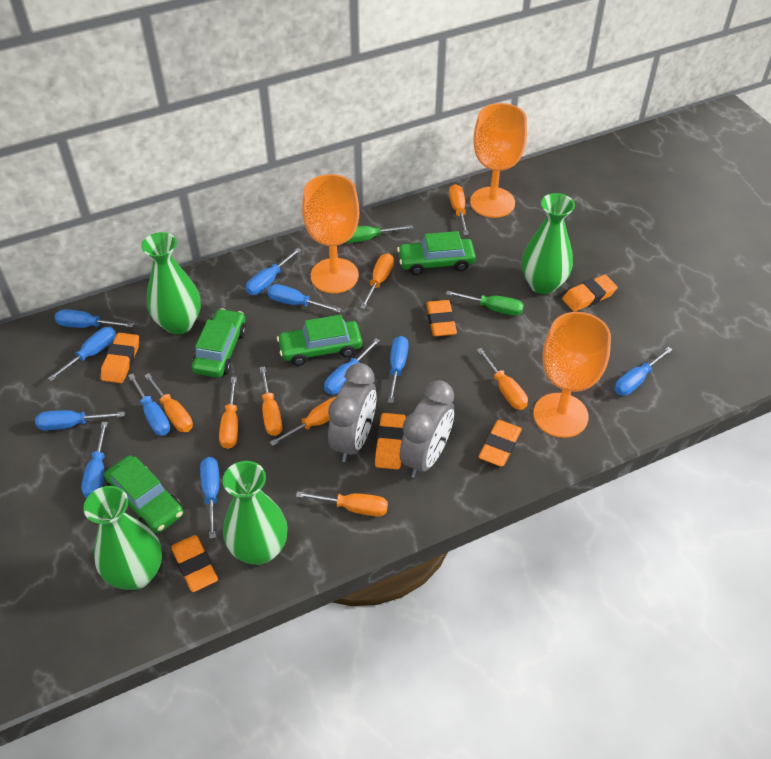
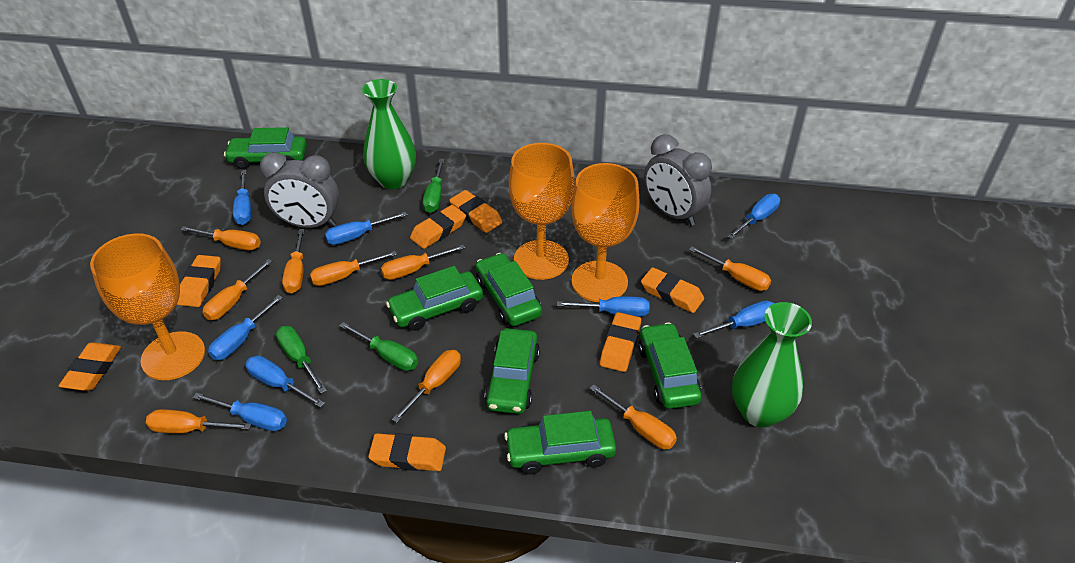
blue screwdriver: [35,410,125,431] [48,327,116,381] [55,309,134,328] [81,422,108,498] [128,373,170,436] [200,457,219,539] [246,248,301,295] [267,284,341,313] [324,338,380,394] [388,336,409,403] [614,347,673,396] = 11 -> [193,393,287,431] [208,295,283,360] [233,170,251,225] [245,356,325,408] [325,212,407,245] [557,296,650,317] [693,301,775,338] [727,194,780,239] = 8
green car: [104,455,183,533] [192,308,246,378] [277,315,362,366] [397,231,476,275] = 4 -> [224,127,307,169] [386,266,483,331] [476,253,542,326] [485,328,540,414] [504,411,616,475] [638,322,702,409] = 6
green screwdriver: [345,225,413,243] [446,290,524,316] = 2 -> [276,326,327,393] [339,322,418,371] [423,159,444,213] = 3
green vase: [83,486,162,590] [141,232,201,335] [223,461,288,565] [522,193,575,294] = 4 -> [362,79,416,189] [732,302,812,427] = 2
orange eraser: [101,332,139,383] [171,535,218,592] [375,413,406,470] [426,300,457,337] [479,420,522,467] [562,275,618,312] = 6 -> [59,342,121,391] [177,255,221,307] [368,433,446,471] [410,205,466,249] [449,190,502,233] [600,312,641,372] [641,267,704,313] = 7
orange screwdriver: [144,373,193,432] [219,377,238,449] [259,366,282,436] [270,397,336,446] [296,491,388,517] [360,253,394,309] [449,184,469,235] [477,348,528,410] = 8 -> [146,409,252,433] [180,226,261,250] [202,259,272,320] [282,229,305,293] [310,251,397,286] [381,245,465,280] [392,350,461,423] [589,384,677,449] [689,246,771,291] = 9

